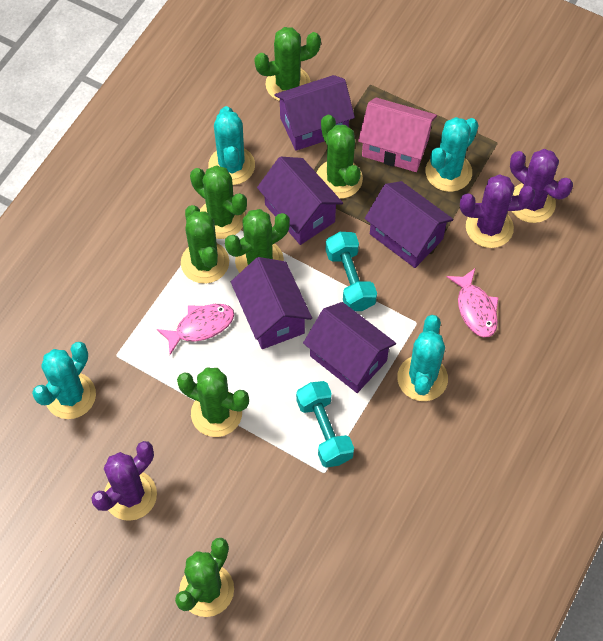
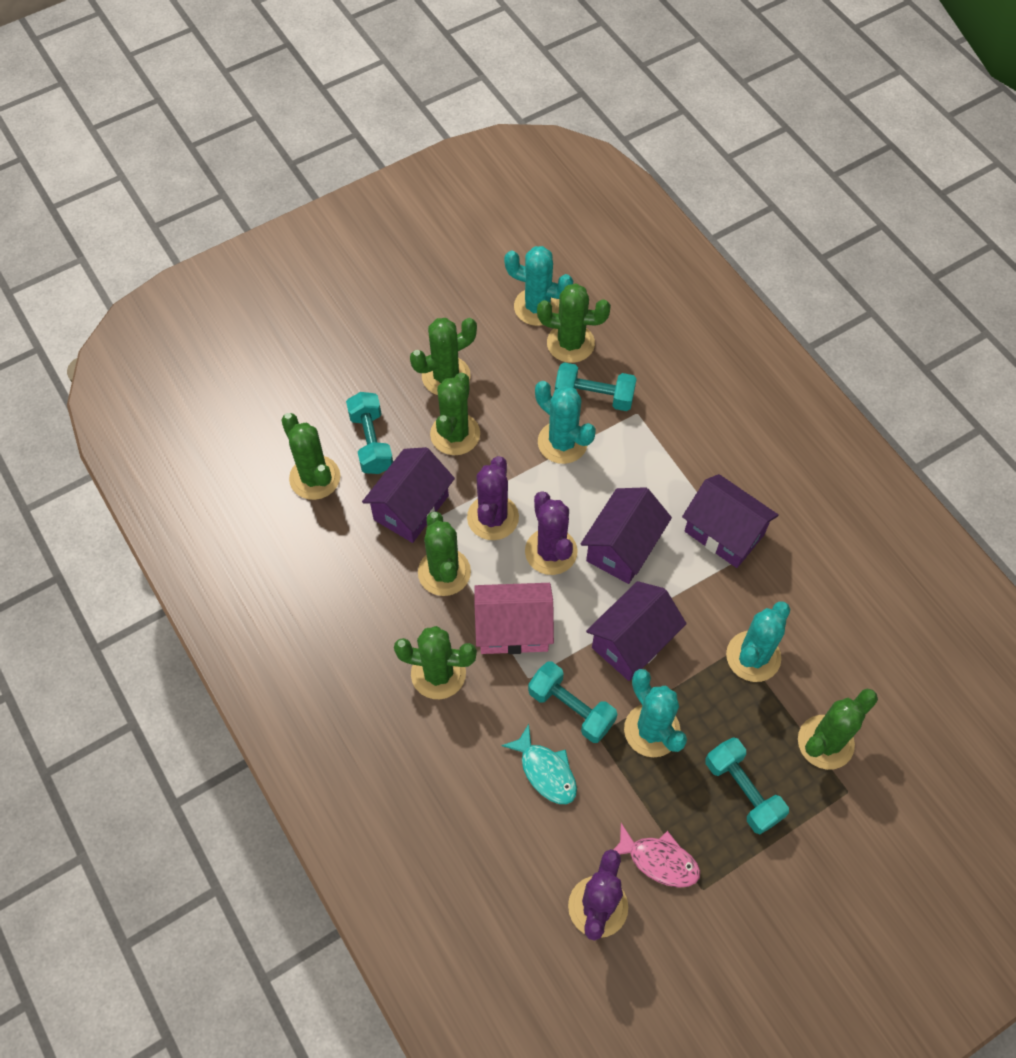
pink fish: [157,304,234,355] [447,269,499,337] = 2 -> [613,823,700,888] = 1
purple house: [231,257,312,349] [257,157,343,245] [274,75,355,151] [303,302,396,393] [364,181,453,268] = 5 -> [362,447,455,543] [581,487,672,584] [586,581,687,681] [682,474,779,568] = 4
turquoise dumbbell: [296,381,354,468] [326,232,377,311] = 2 -> [346,392,393,474] [528,661,617,743] [555,362,637,411] [705,737,789,834] = 4
turquoise fish: none = 0 -> [501,724,577,804] = 1

